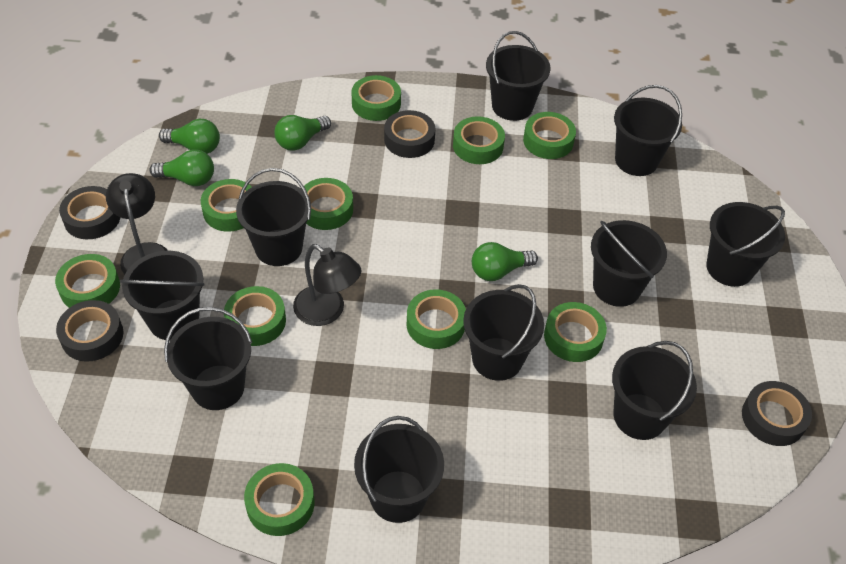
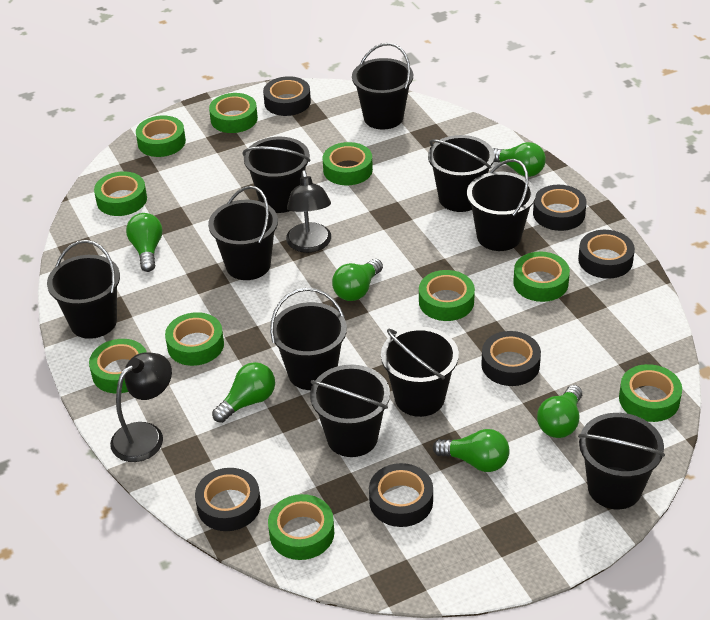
black tape: [56,300,124,362] [59,186,120,239] [384,110,436,158] [742,381,812,446] = 4 -> [195,468,261,531] [263,76,311,116] [369,463,433,527] [481,331,541,386] [533,185,586,231] [578,230,635,279] = 6
green light bulb: [149,150,214,186] [159,119,220,154] [274,115,331,151] [472,242,538,281] = 4 -> [126,213,162,272] [212,362,275,423] [332,259,383,301] [433,429,510,472] [492,142,546,177] [537,385,582,438] = 6

